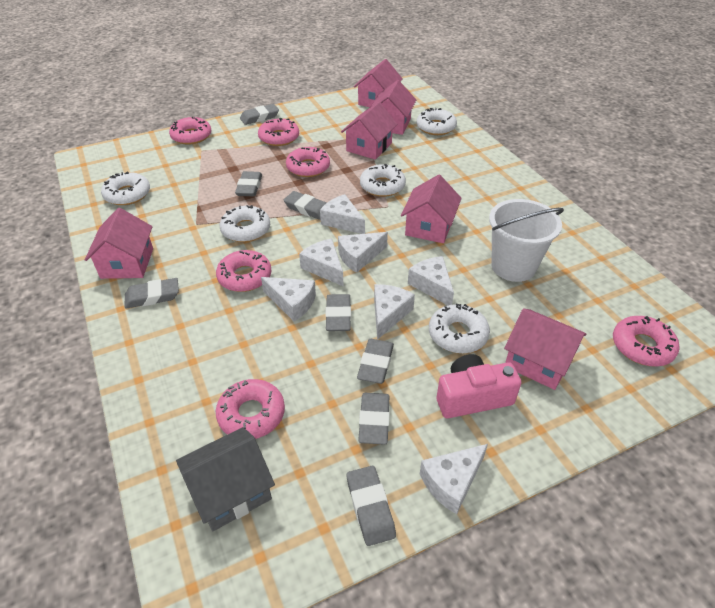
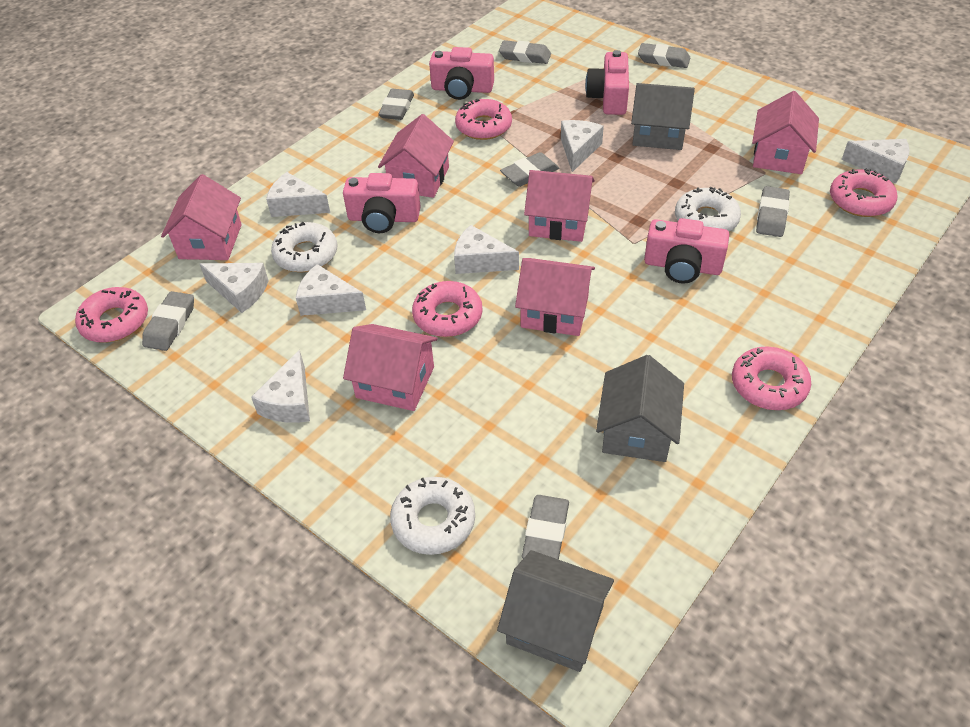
grey eraser: [125,278,179,309] [235,171,262,196] [240,104,279,125] [284,191,326,220] [325,294,351,331] [347,466,396,546] [357,339,394,384] [358,393,390,445] = 8 -> [142,291,194,351] [379,89,414,120] [499,40,551,64] [500,152,559,187] [522,495,569,560] [638,43,690,68] [756,186,790,237] = 7
grey house: [176,427,275,531] = 1 -> [497,550,614,672] [596,355,684,462] [631,83,695,150] = 3
pink camera: [436,354,521,418] = 1 -> [343,173,421,233] [429,47,494,100] [585,50,629,115] [644,218,729,284] = 4
pink donut: [169,117,211,145] [216,250,271,292] [216,379,285,439] [258,118,299,146] [286,147,330,177] [613,316,680,366] = 6 -> [75,287,148,343] [412,281,482,337] [455,99,512,140] [732,346,811,410] [830,168,898,217] = 5
white bucket: [489,199,564,282] = 1 -> none = 0
white donut: [101,172,150,205] [220,205,270,242] [360,164,406,197] [416,108,457,135] [429,303,490,354] = 5 -> [271,222,337,272] [390,477,475,555] [675,187,741,231] = 3

